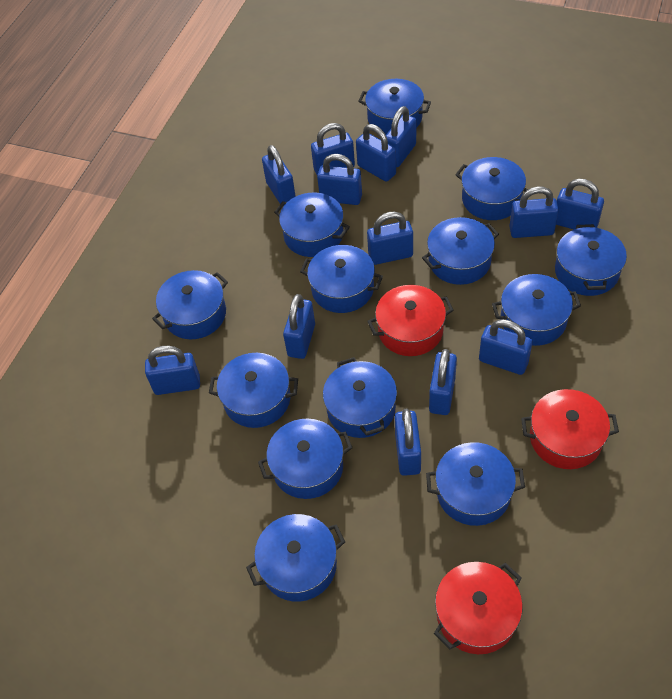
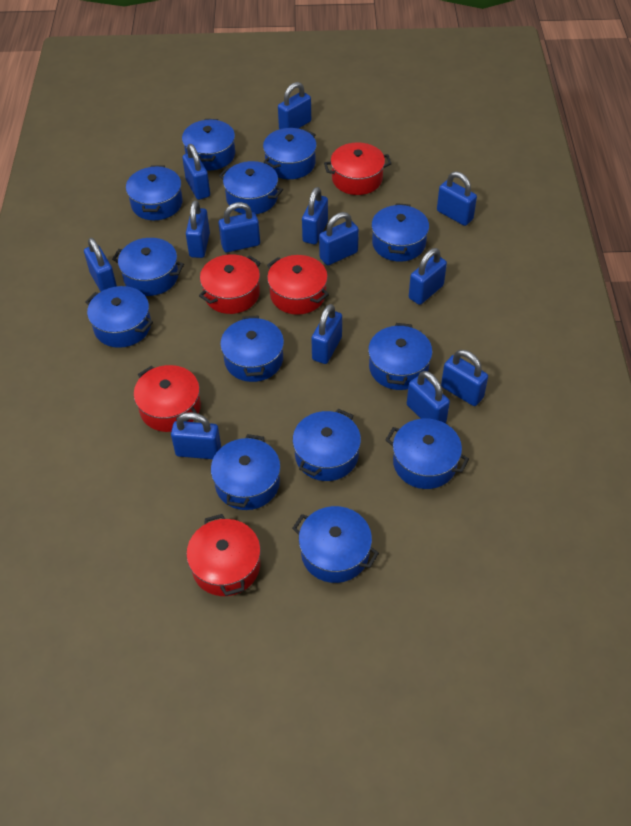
red pot: [367,285,454,356] [434,562,523,654] [521,389,619,469] = 3 -> [134,365,201,432] [186,514,261,596] [199,254,261,314] [267,255,329,315] [324,142,391,195] = 5

